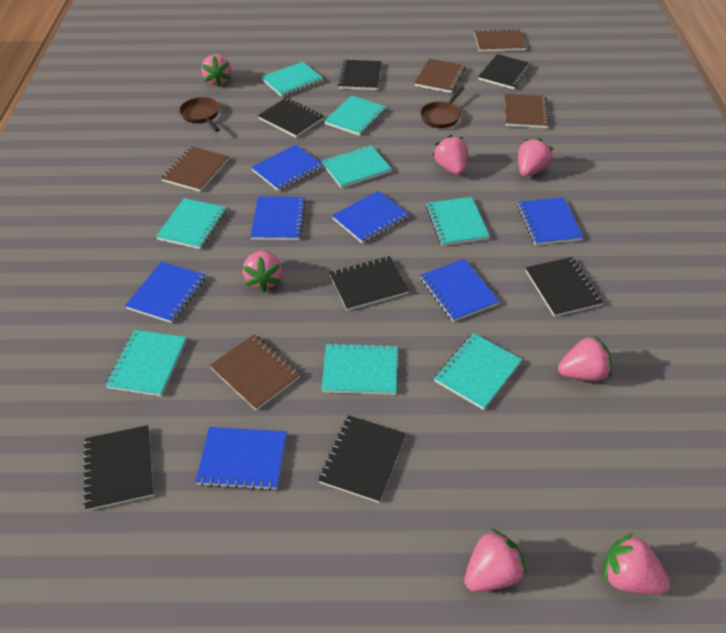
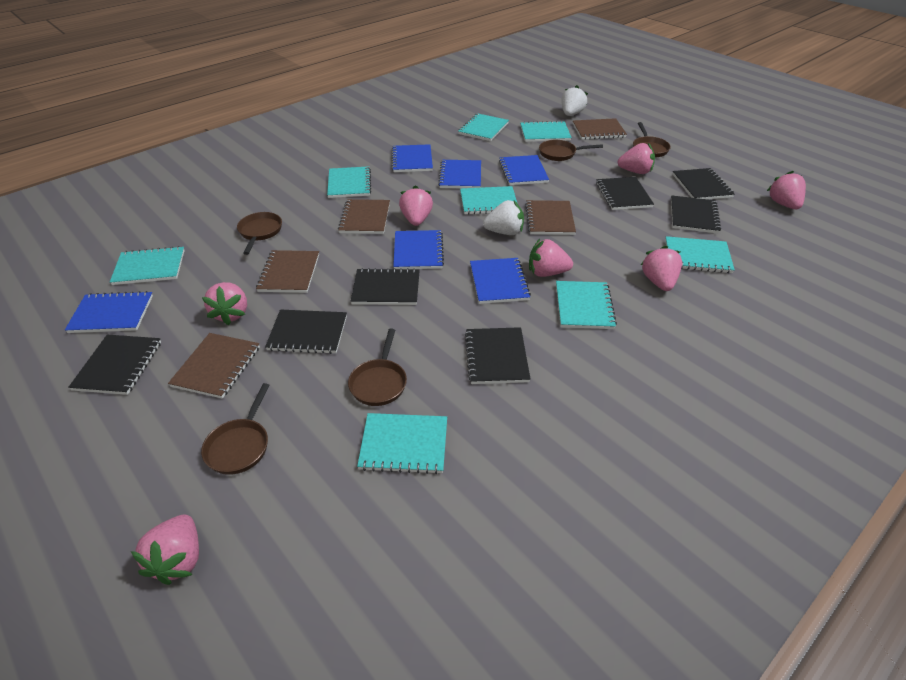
blue notebook: [125,261,206,323] [196,427,286,491] [250,197,306,240] [251,145,323,191] [332,191,409,243] [420,259,500,322] [517,197,583,245] = 7 -> [65,291,153,333] [392,144,433,172] [393,230,444,269] [438,160,481,188] [470,258,531,304] [499,155,549,185] = 6
brown pan: [179,97,220,132] [420,86,465,128] = 2 -> [201,383,270,475] [237,212,282,255] [348,329,407,406] [539,140,603,161] [633,122,671,158] = 5
white strawberry: none = 0 -> [483,200,524,235] [561,85,588,116] = 2

